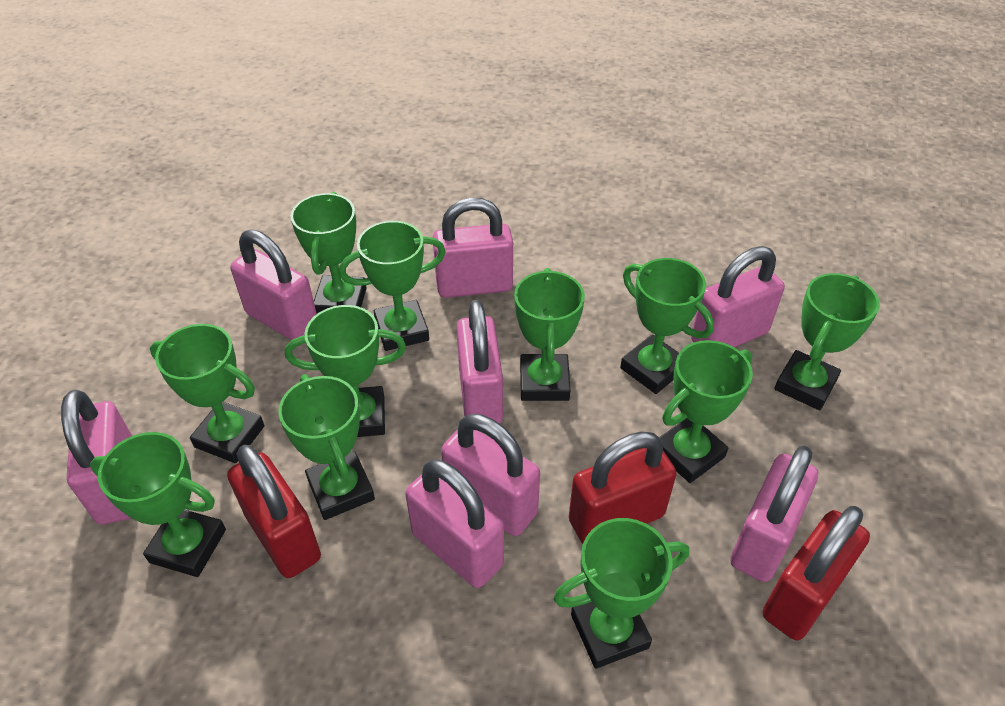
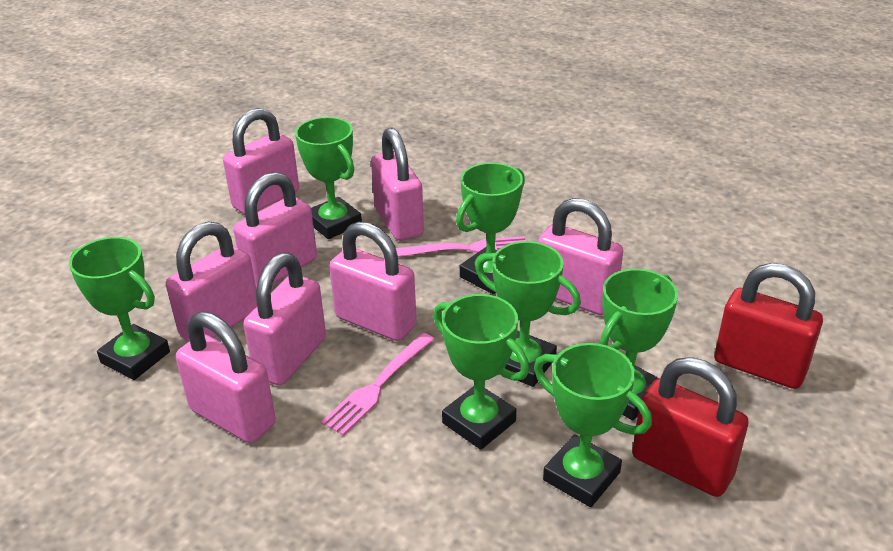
green trophy: [90,432,226,577] [150,324,265,463] [278,374,375,520] [285,305,406,437] [291,192,367,314] [339,221,446,351] [514,268,585,401] [553,518,689,669] [620,258,714,394] [659,340,753,483] [774,273,880,410] = 11 -> [69,237,170,380] [295,117,362,239] [433,294,529,450] [456,163,525,294] [476,241,581,387] [534,343,652,507] [600,269,678,420] = 7
pink fork: none = 0 -> [321,333,435,436] [396,236,526,257] = 2
red padlock: [227,445,321,578] [569,431,676,544] [763,506,870,641] = 3 -> [632,357,749,497] [715,263,823,389] = 2

